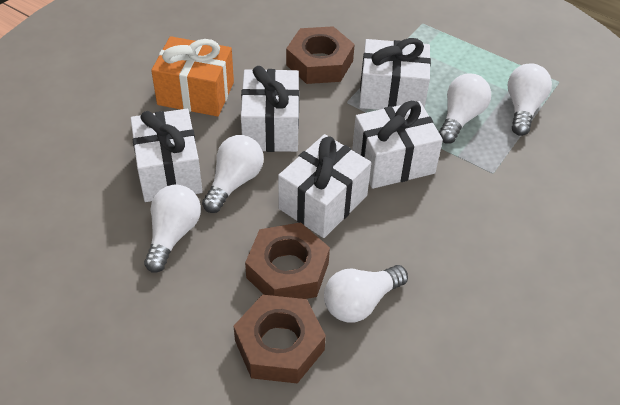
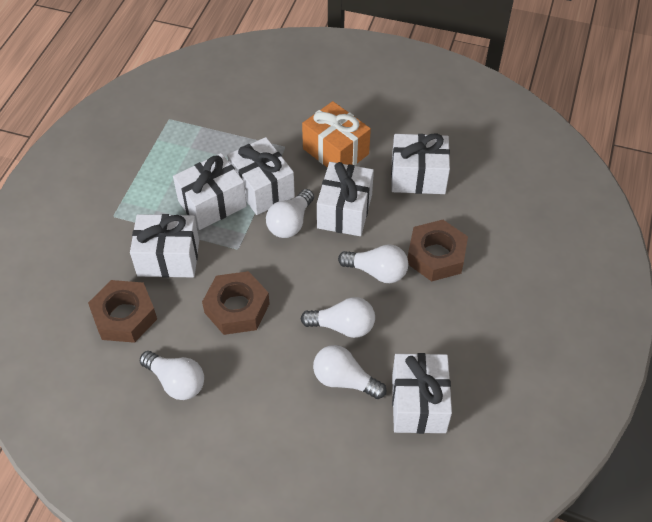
white gift: [130,109,203,202] [241,66,299,152] [278,134,371,238] [352,101,443,189] [359,38,431,110] = 5 -> [130,214,199,278] [173,153,247,230] [227,137,295,215] [317,162,374,236] [391,133,450,194] [392,353,452,434] = 6

